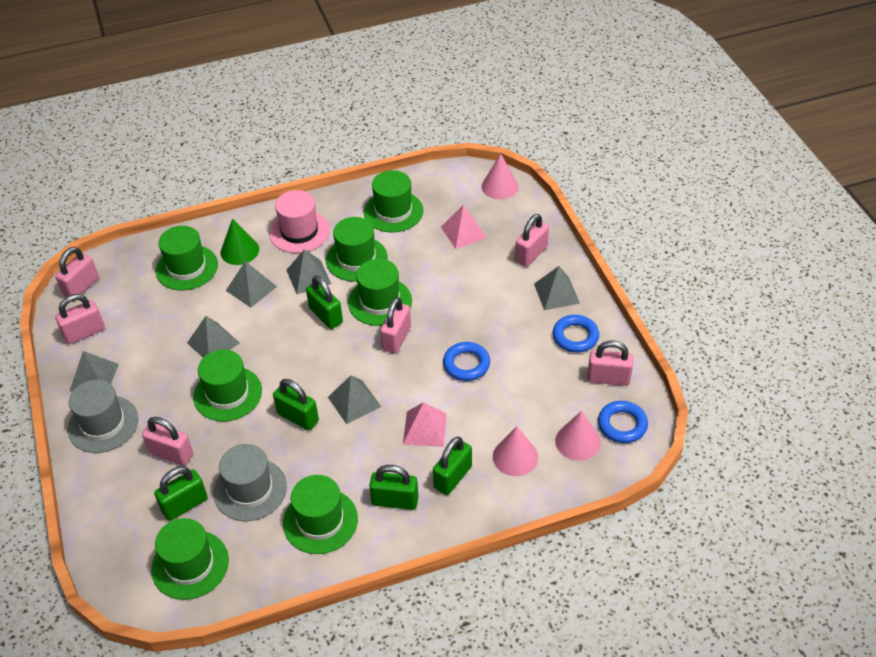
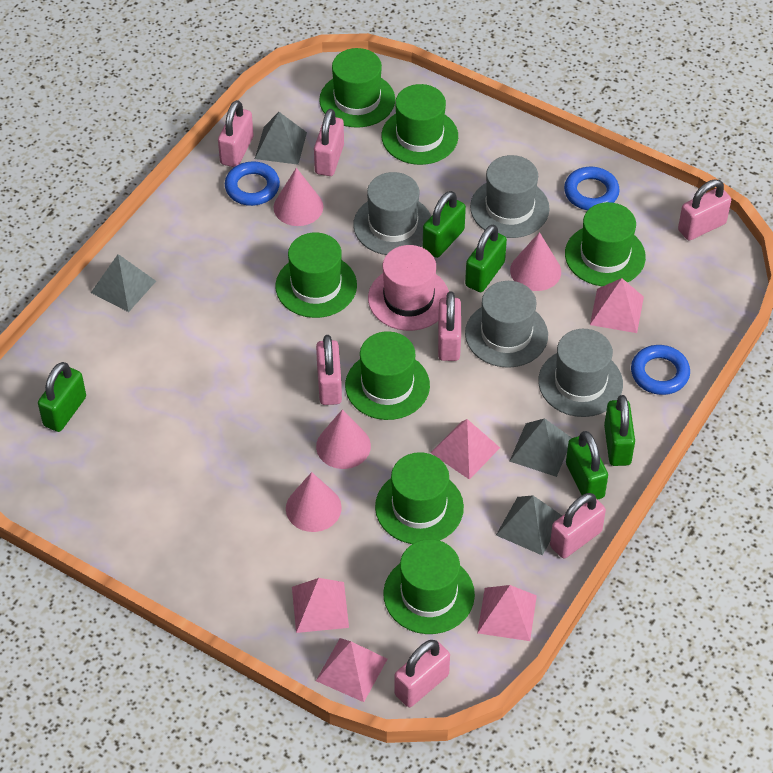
green cone: [221,218,259,265] = 1 -> none = 0
grey hat: [68,380,138,453] [213,444,287,521] = 2 -> [353,172,431,255] [465,281,548,368] [470,155,550,238] [538,329,623,417] = 4
grey pyramid: [70,351,119,392] [187,316,239,358] [226,261,277,308] [286,249,331,294] [328,375,381,424] [534,266,580,310] = 6 -> [91,254,156,312] [255,112,307,165] [496,495,562,556] [509,418,572,477] = 4
pink cone: [482,154,519,199] [493,426,538,476] [555,411,601,461] = 3 -> [273,168,323,226] [286,472,342,532] [316,409,371,469] [510,232,561,291] = 4
pink padlock: [55,247,99,297] [55,294,105,344] [142,417,193,466] [380,297,411,354] [515,214,549,267] [587,341,633,386] = 6 -> [218,100,253,167] [314,109,344,176] [316,335,342,405] [394,640,450,707] [438,291,461,361] [550,493,606,558] [678,179,731,241] = 7
pink pyramid: [403,402,447,447] [441,204,487,249] = 2 -> [292,578,349,633] [316,638,387,702] [431,419,500,480] [477,585,537,641] [590,278,644,333] = 5

